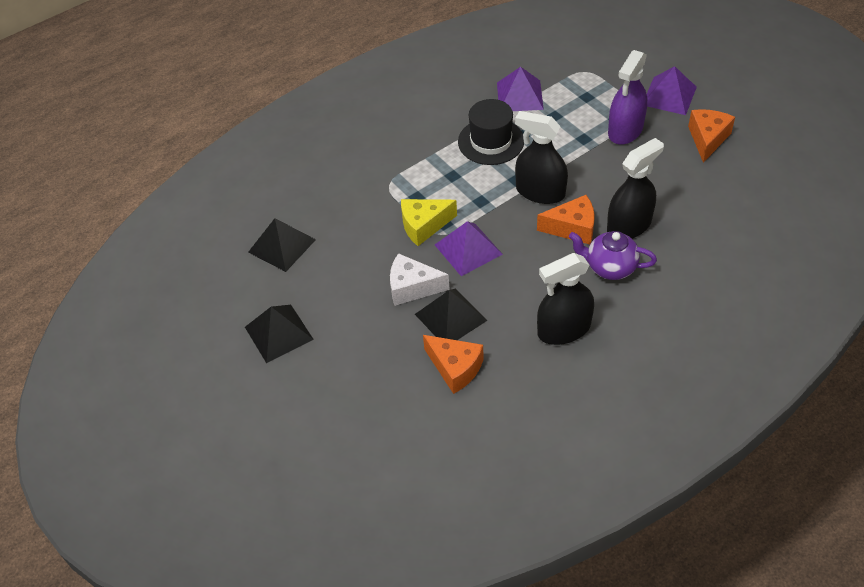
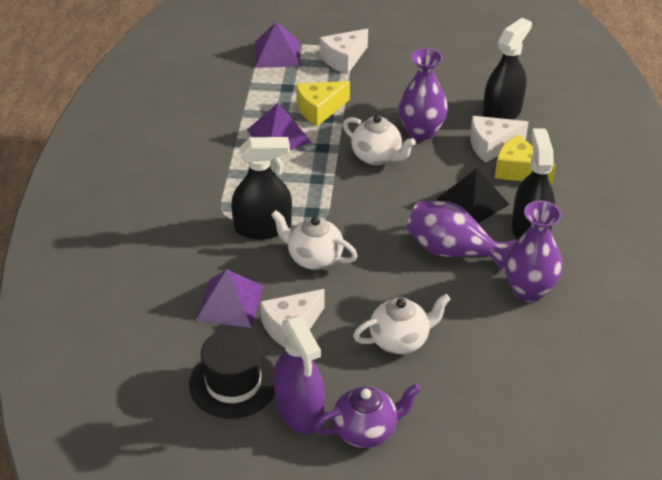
black pyramid: [245,305,314,363] [248,218,316,272] [415,289,488,340] = 3 -> [437,168,510,223] = 1
orange cheese: [423,335,484,394] [537,195,595,244] [688,109,735,163] = 3 -> none = 0
purple vase: none = 0 -> [399,48,448,142] [406,201,515,271] [505,200,563,302] = 3
white cheese: [390,253,450,306] = 1 -> [260,289,325,348] [320,29,368,74] [470,116,529,163] = 3
white teapot: none = 0 -> [271,210,357,270] [343,115,416,165] [353,294,451,354] = 3
yellow cheese: [401,199,457,246] = 1 -> [296,81,350,126] [495,134,556,184] = 2

